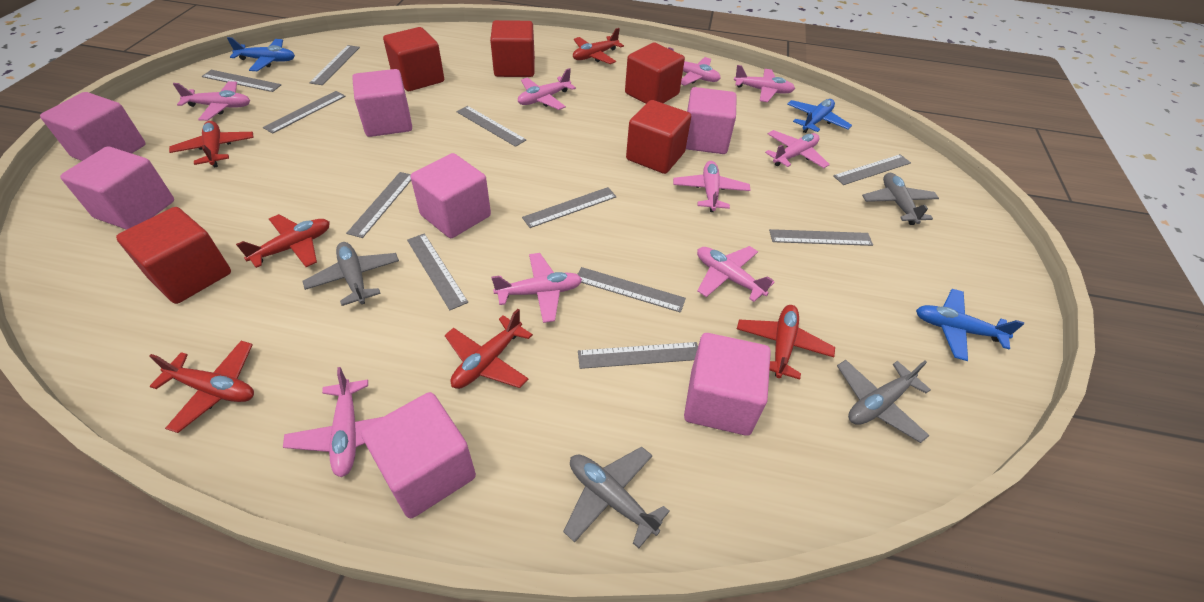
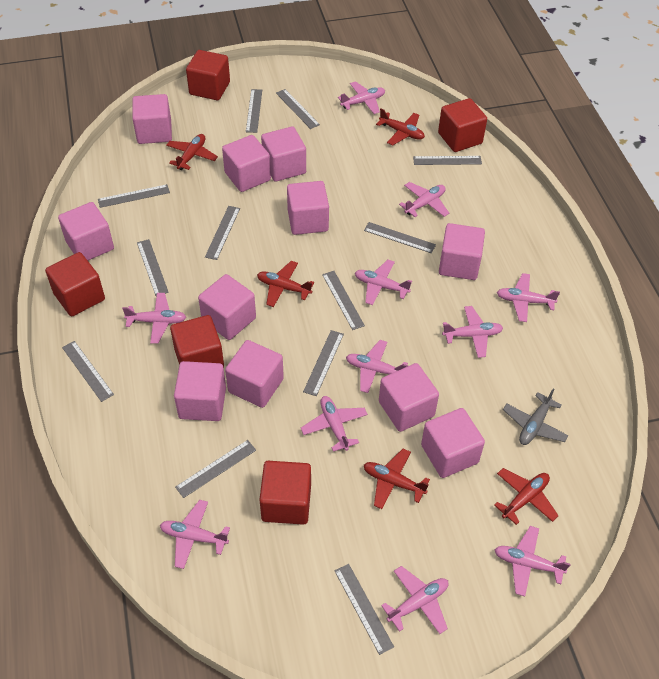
blue plane: [227,37,295,71] [787,99,852,133] [916,289,1024,361] = 3 -> none = 0
grey plane: [302,242,399,306] [563,447,670,549] [837,360,931,443] [862,173,939,225] = 4 -> [503,389,569,445] = 1
grey ruler: [202,70,281,92] [263,91,345,134] [309,45,360,85] [346,172,411,238] [407,233,468,310] [457,106,526,147] [522,187,617,228] [578,267,686,313] [578,342,698,369] [769,229,873,246] [833,154,911,185] = 11 -> [62,341,114,402] [98,184,170,208] [137,239,169,296] [175,440,256,498] [205,206,240,260] [246,89,262,133] [276,89,320,129] [303,330,344,396] [322,271,365,330] [334,564,394,655] [364,222,436,253] [413,156,482,165] = 12
pink cube: [40,92,145,161] [60,146,174,230] [352,69,412,137] [361,392,476,518] [410,153,491,238] [684,333,771,436] [686,87,737,154] = 7 -> [58,202,114,260] [132,94,172,144] [174,361,226,421] [198,274,256,340] [222,135,271,192] [225,340,284,408] [261,126,306,182] [287,181,329,235] [379,363,439,432] [421,408,485,478] [439,223,485,280] = 11
pink plane: [173,81,250,121] [283,367,382,477] [491,253,582,323] [518,68,576,110] [668,47,721,86] [673,161,751,212] [697,246,775,302] [734,65,795,102] [765,130,830,168] = 9 -> [122,293,186,344] [160,500,230,569] [301,396,368,452] [338,81,385,114] [346,340,408,393] [355,260,412,305] [381,566,448,634] [399,182,449,217] [442,306,503,358] [495,526,571,597] [497,273,560,322] = 11
red plane: [149,341,254,433] [169,121,254,167] [236,214,330,268] [445,309,533,389] [573,28,624,64] [737,305,835,379] = 6 -> [166,134,218,170] [257,261,314,307] [364,449,430,509] [376,108,425,145] [494,468,558,525] = 5

